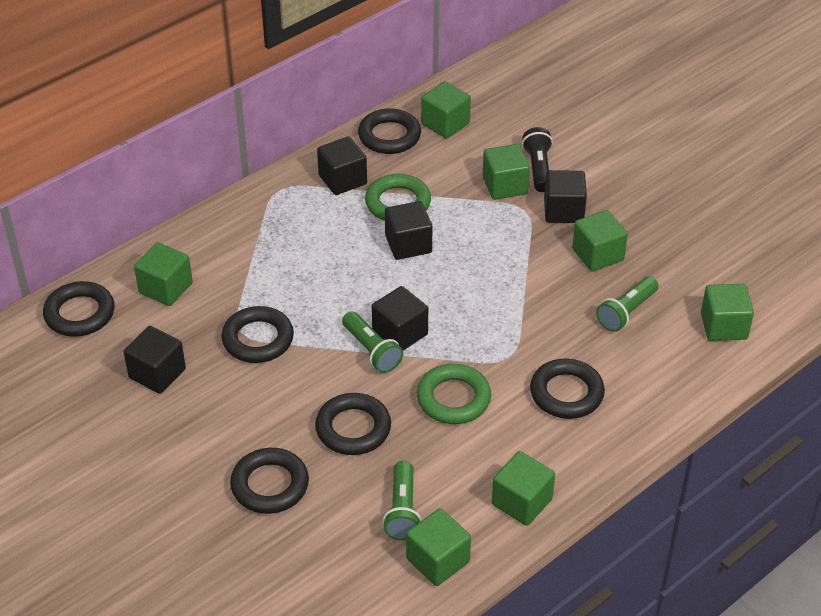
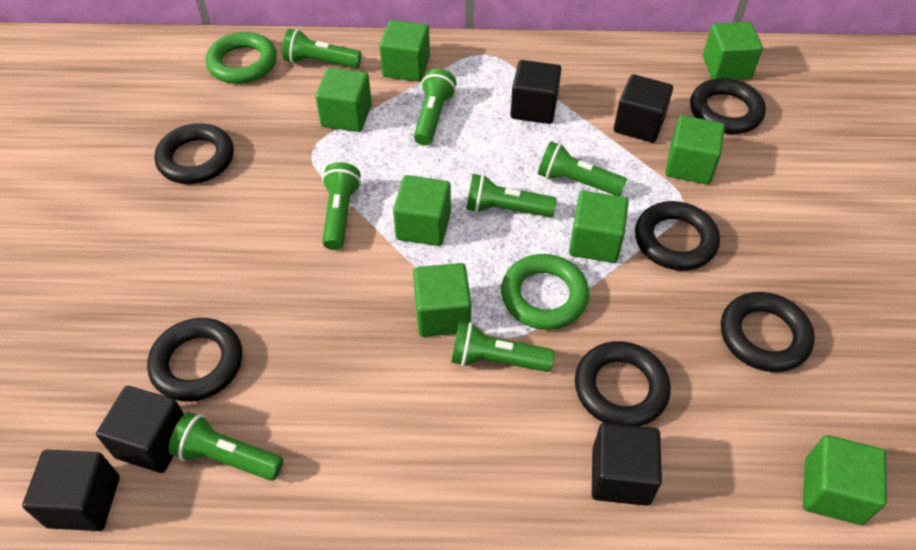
black flashlight: [522,127,553,192] = 1 -> none = 0
green cube: [134,242,193,306] [406,508,471,586] [421,81,471,139] [483,144,530,200] [492,451,555,526] [572,210,628,272] [701,284,754,341] = 7 -> [315,68,372,132] [379,20,430,82] [393,175,451,246] [413,263,471,337] [569,191,629,263] [665,115,725,184] [703,22,763,80] [803,435,887,525] = 8
green flashlight: [342,311,403,373] [383,461,421,541] [596,276,659,332] = 3 -> [169,412,283,481] [282,29,361,68] [322,162,361,250] [414,69,457,146] [451,322,554,372] [466,174,556,217] [538,141,627,196] = 7

